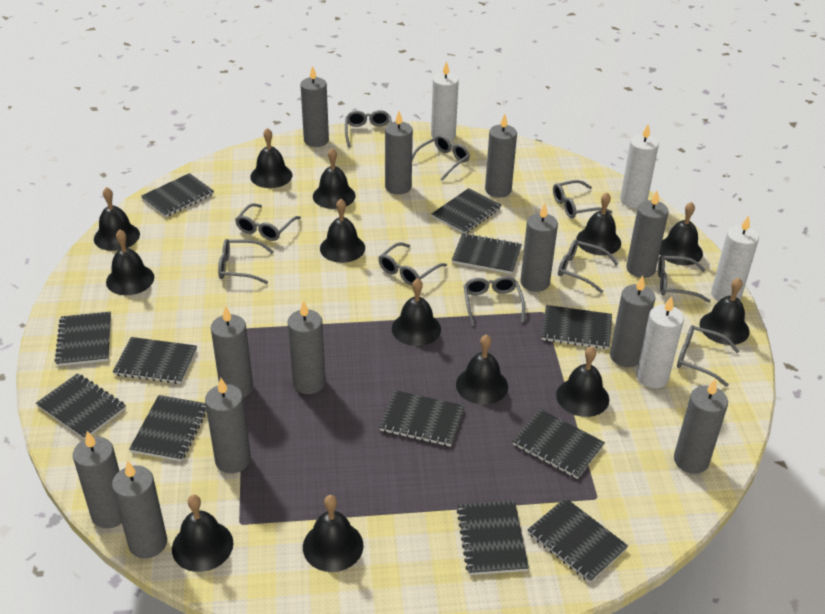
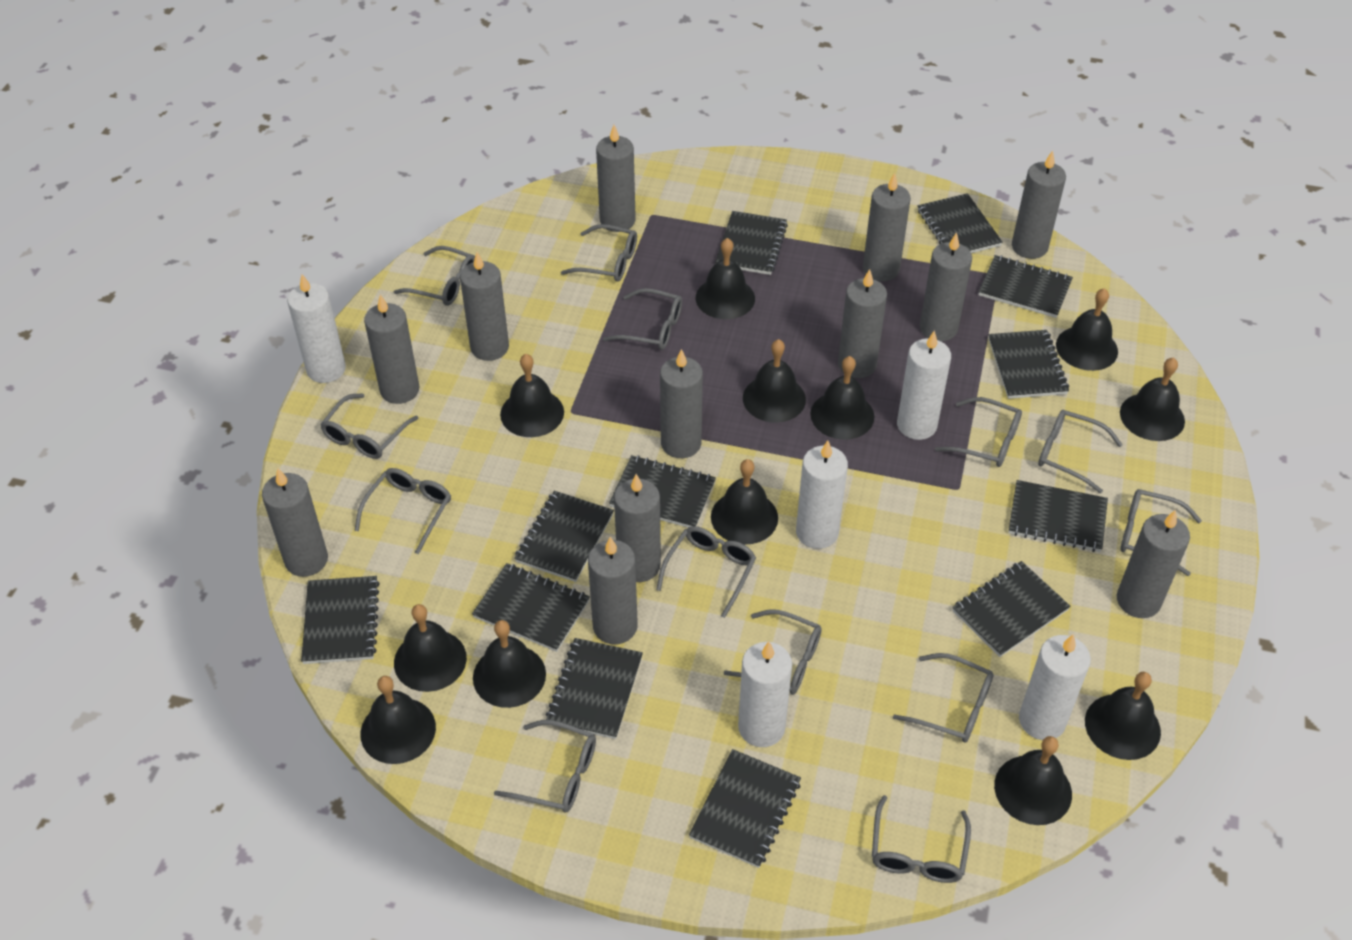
black bell: [94,187,140,251] [106,230,154,295] [172,494,233,572] [250,128,292,188] [303,495,364,572] [313,148,356,209] [320,199,365,263] [392,278,441,346] [456,334,508,405] [556,346,609,417] [576,192,621,255] [659,202,703,265] [699,278,749,345] = 13 -> [361,676,436,764] [394,604,467,692] [473,620,546,708] [500,354,564,437] [695,238,755,319] [711,459,778,545] [743,339,806,423] [810,356,874,440] [994,736,1072,825] [1056,288,1118,371] [1085,672,1161,760] [1120,357,1185,441] = 12
grey glasses: [218,239,274,284] [235,203,301,241] [345,110,392,147] [378,242,447,285] [412,135,470,181] [464,276,525,326] [553,180,612,218] [558,239,618,293] [658,255,711,303] [677,325,739,387] = 10 -> [320,393,419,459] [354,468,451,554] [393,246,475,305] [494,720,596,812] [561,224,637,282] [603,288,682,350] [656,526,756,618] [724,609,822,695] [872,795,971,883] [893,653,994,742] [935,397,1022,467] [1038,410,1123,493] [1120,489,1202,576] = 13
white candle: [431,61,459,141] [620,124,659,208] [636,296,684,389] [711,215,759,301] = 4 -> [287,274,346,383] [738,642,792,747] [796,440,848,549] [897,330,951,440] [1019,634,1091,740] = 5

